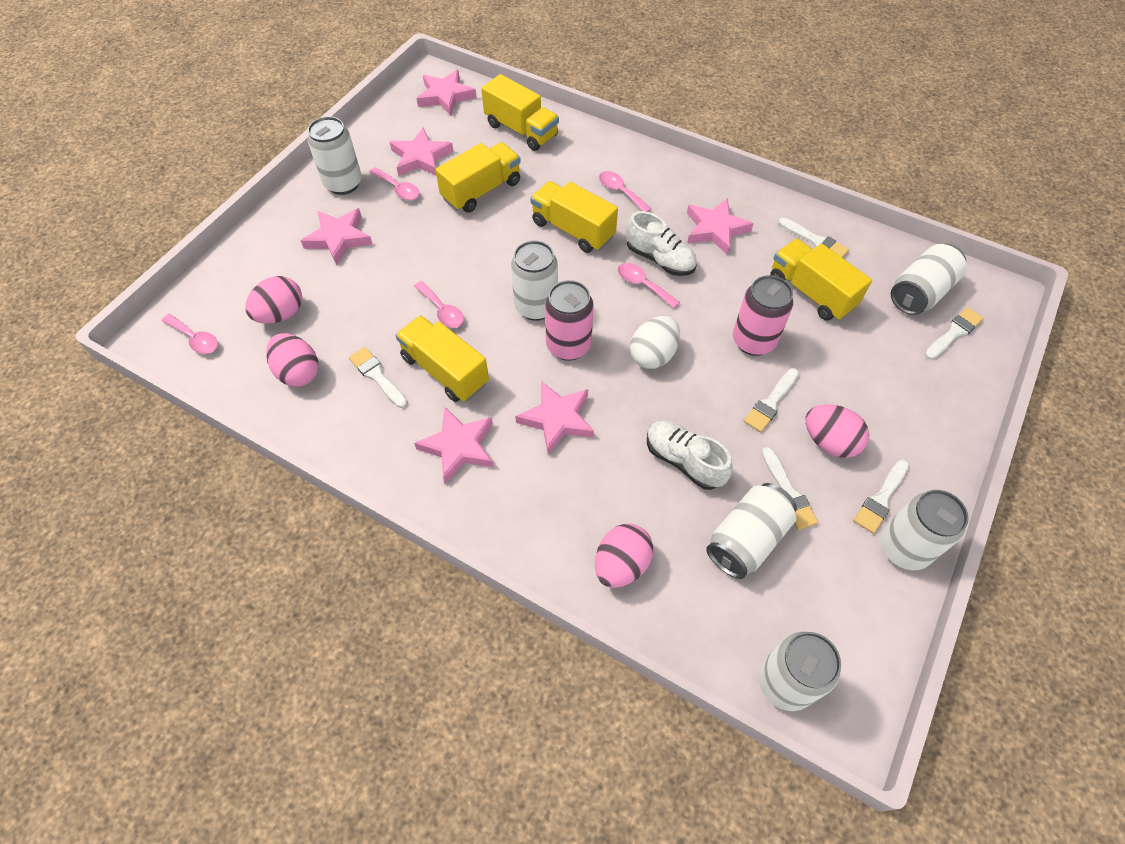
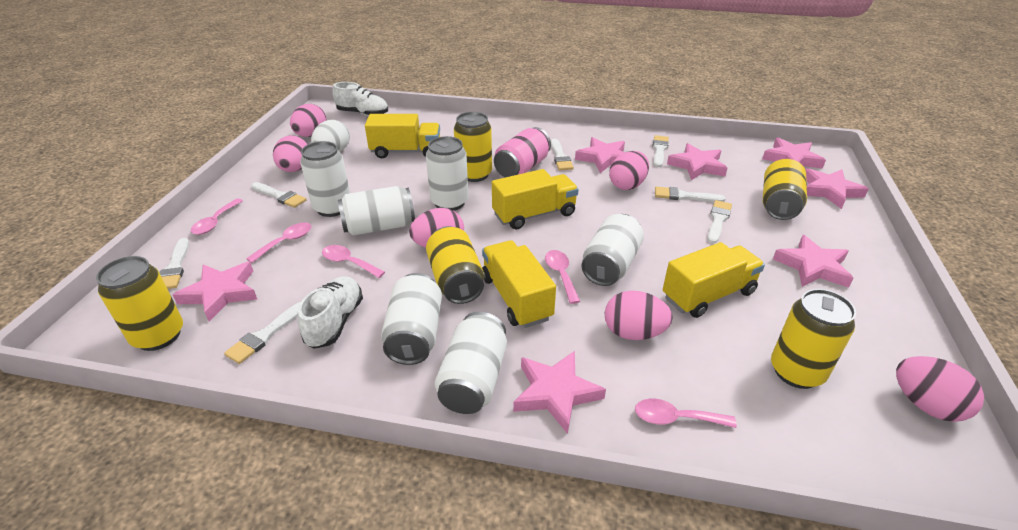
pink can: [545,280,594,361] [733,275,793,356] = 2 -> [494,127,551,177] = 1
pink egg: [245,276,302,324] [266,333,319,387] [595,524,653,588] [805,404,869,458] = 4 -> [273,135,308,172] [290,104,327,137] [409,208,464,248] [605,291,673,340] [609,151,649,190] [896,356,984,422] = 6
pink star: [301,208,373,265] [390,127,453,176] [414,407,493,484] [416,70,477,116] [515,381,594,455] [687,198,754,255] = 6 -> [173,262,257,321] [513,351,606,434] [575,137,625,173] [667,143,727,180] [762,138,826,169] [773,235,854,288] [805,168,869,209] = 7
white brush: [349,347,408,408] [744,368,799,432] [762,447,818,530] [778,218,849,258] [854,460,909,534] [925,307,984,360] = 6 -> [159,238,189,289] [224,302,301,364] [251,182,307,208] [551,138,574,170] [653,135,669,167] [655,187,726,202] [708,200,732,244] = 7
yellow can: none = 0 -> [96,256,183,351] [426,226,484,304] [454,112,492,182] [763,159,807,220] [771,289,856,389] = 5
yellow truck: [395,315,489,402] [435,142,521,213] [481,74,559,151] [530,181,618,253] [770,239,872,321] = 5 -> [365,114,440,158] [482,240,556,328] [492,169,579,229] [663,242,765,318] = 4

